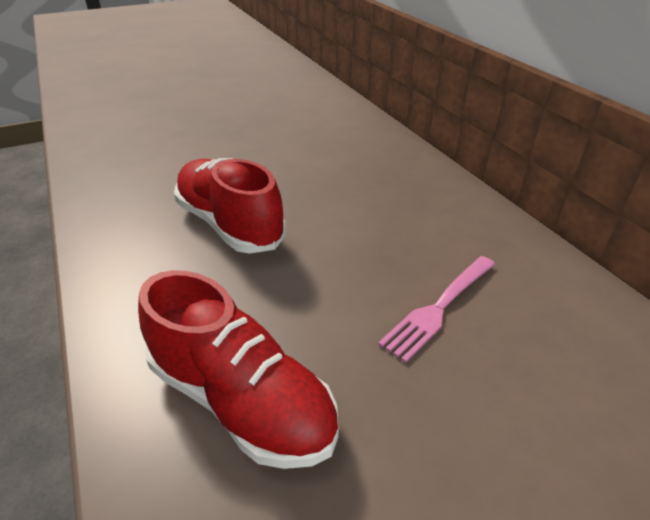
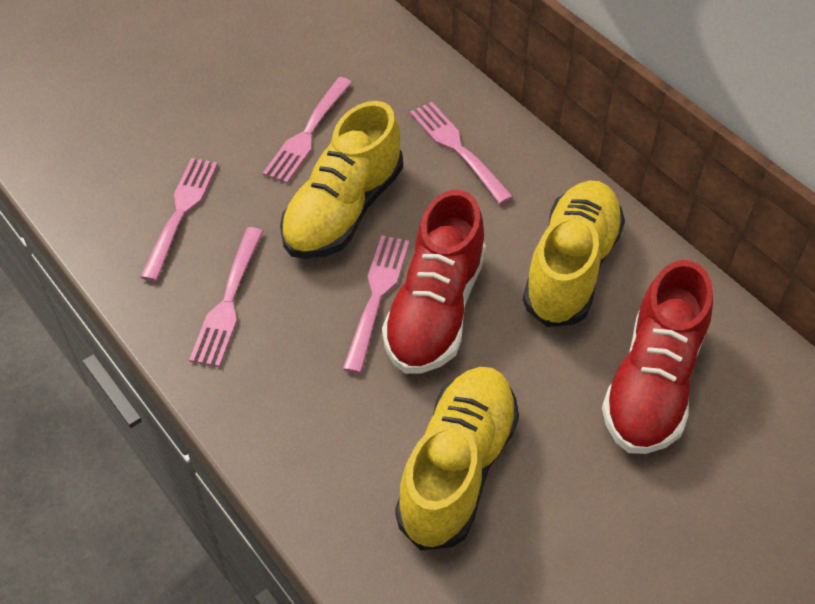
pink fork: [378,256,495,363] = 1 -> [140,158,218,281] [189,227,263,367] [263,77,352,183] [343,235,410,374] [410,102,513,204] = 5
yellow shoe: none = 0 -> [280,101,403,259] [395,367,519,550] [523,180,625,327] = 3

